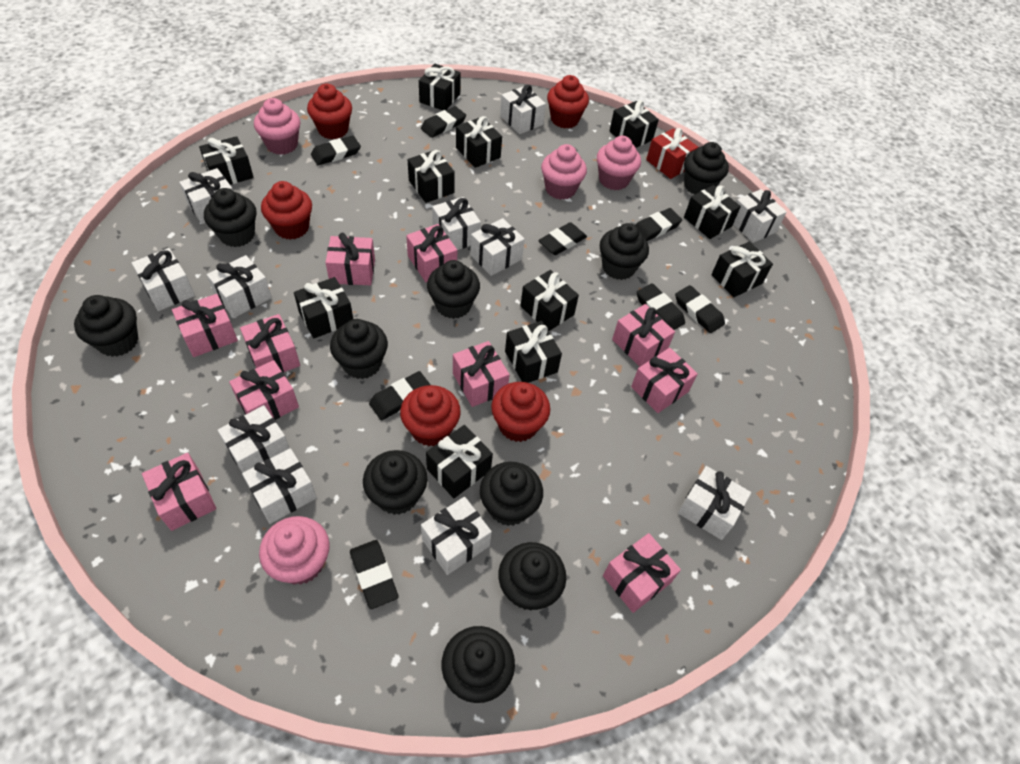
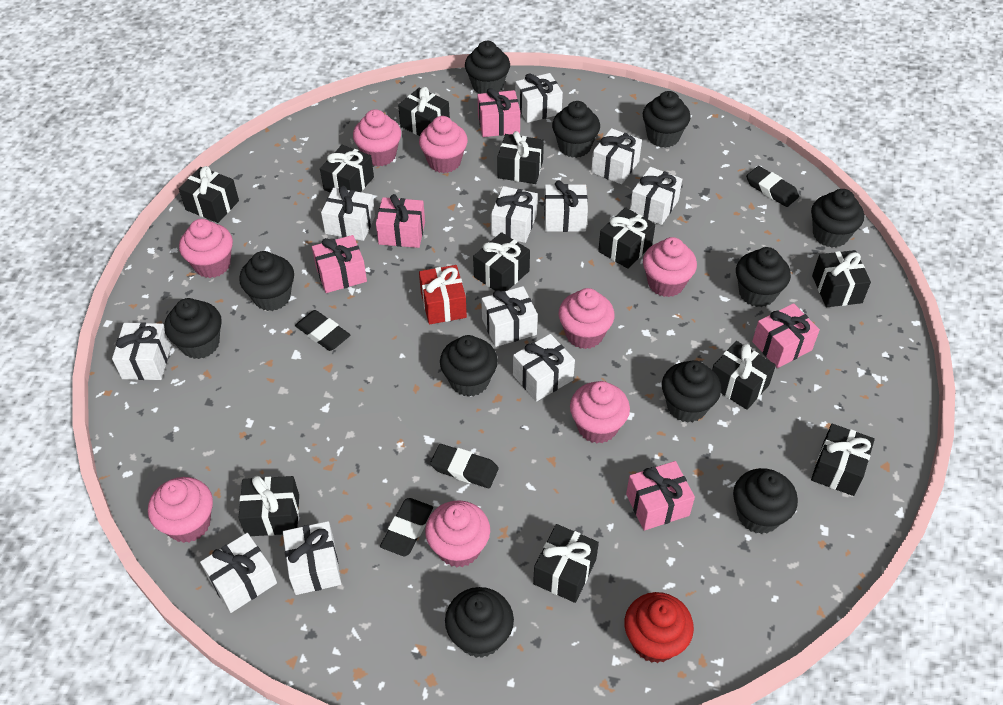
black cupcake: [74,295,138,357] [204,188,257,247] [330,319,388,379] [363,450,427,515] [427,260,480,319] [442,626,515,703] [480,462,543,526] [498,542,566,611] [600,223,649,280] [684,142,729,195] = 10 -> [164,298,222,359] [239,251,294,311] [440,335,498,397] [445,587,514,658] [465,41,510,94] [552,101,600,158] [643,91,691,148] [662,360,721,423] [733,468,798,534] [736,247,791,307] [811,189,864,248] = 11
black eraser: [311,136,361,165] [350,540,398,609] [369,371,431,420] [421,106,466,138] [538,222,587,255] [635,208,682,241] [637,283,685,330] [675,285,725,333] = 8 -> [295,310,350,351] [380,498,433,556] [430,444,499,488] [746,166,799,207] = 4
pink cupcake: [254,98,301,155] [259,516,330,585] [541,144,587,200] [597,136,641,190] = 4 -> [148,477,213,543] [179,219,233,278] [353,109,401,166] [419,116,468,173] [425,500,490,567] [559,288,615,349] [570,381,630,443] [643,237,697,297] = 8
pink gift: [142,453,216,531] [172,294,238,357] [229,360,299,420] [240,314,300,373] [325,233,375,285] [406,224,457,282] [453,341,510,407] [603,533,681,613] [612,304,675,367] [631,348,698,413] = 10 -> [312,235,367,293] [376,194,425,248] [477,88,520,137] [626,461,695,531] [752,303,820,368] = 5
red cupcake: [261,181,312,240] [307,84,352,139] [400,385,461,446] [491,382,550,442] [547,75,589,129] = 5 -> [624,592,694,663] = 1

